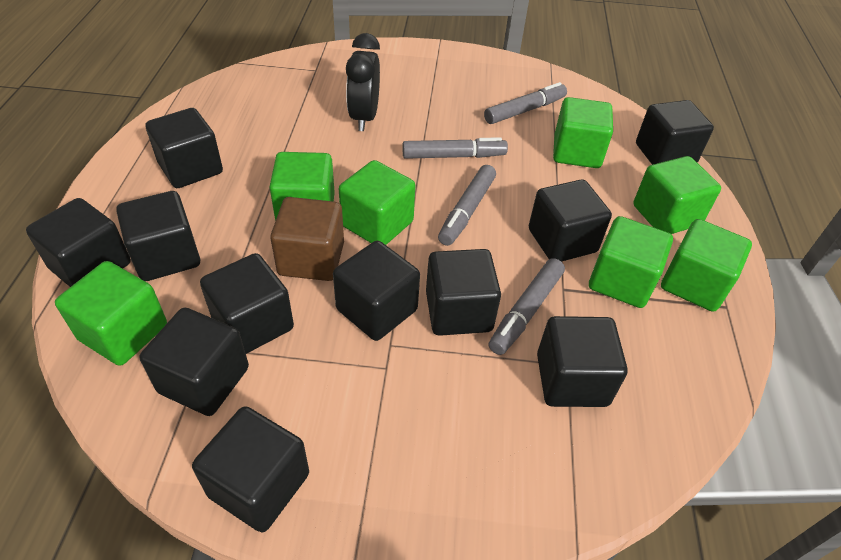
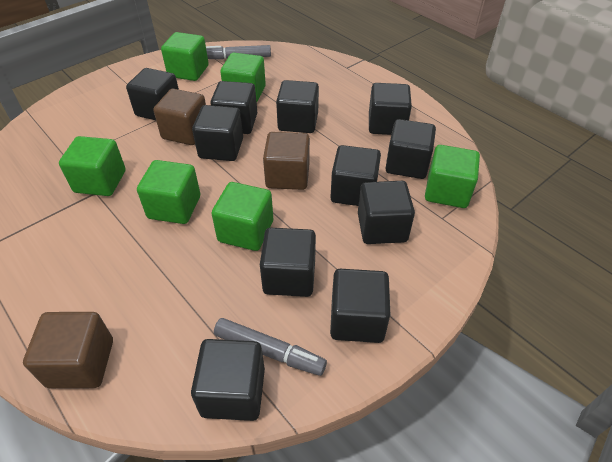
black clock: [346,33,380,131] = 1 -> none = 0
brown cube: [270,197,344,281] = 1 -> [23,312,113,388] [153,89,206,145] [263,132,310,190] = 3
green cube: [55,261,167,366] [269,152,335,221] [339,160,415,245] [553,97,613,168] [589,216,673,308] [633,156,721,234] [661,219,752,312] = 7 -> [59,136,126,196] [137,160,200,224] [161,32,209,81] [212,182,273,251] [221,53,266,102] [425,145,480,208] = 6
grey marker: [402,137,508,159] [438,165,496,246] [484,82,567,124] [489,258,565,355] = 4 -> [206,45,271,60] [214,318,327,376] = 2

